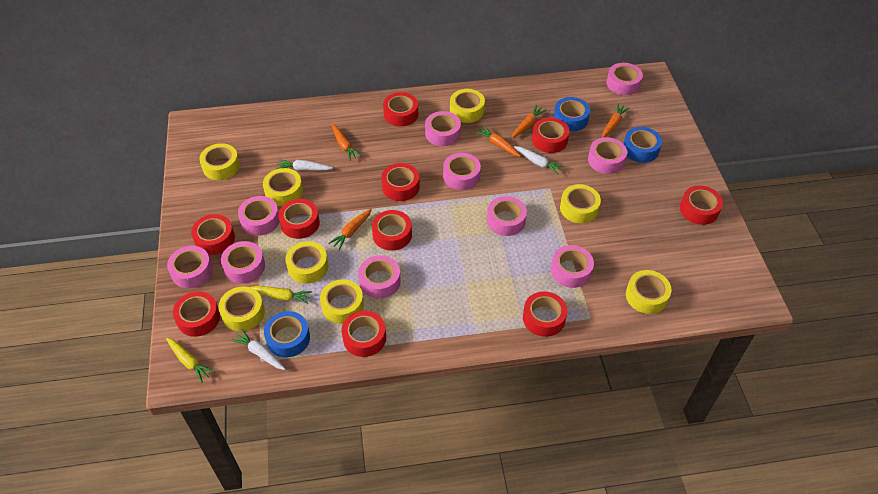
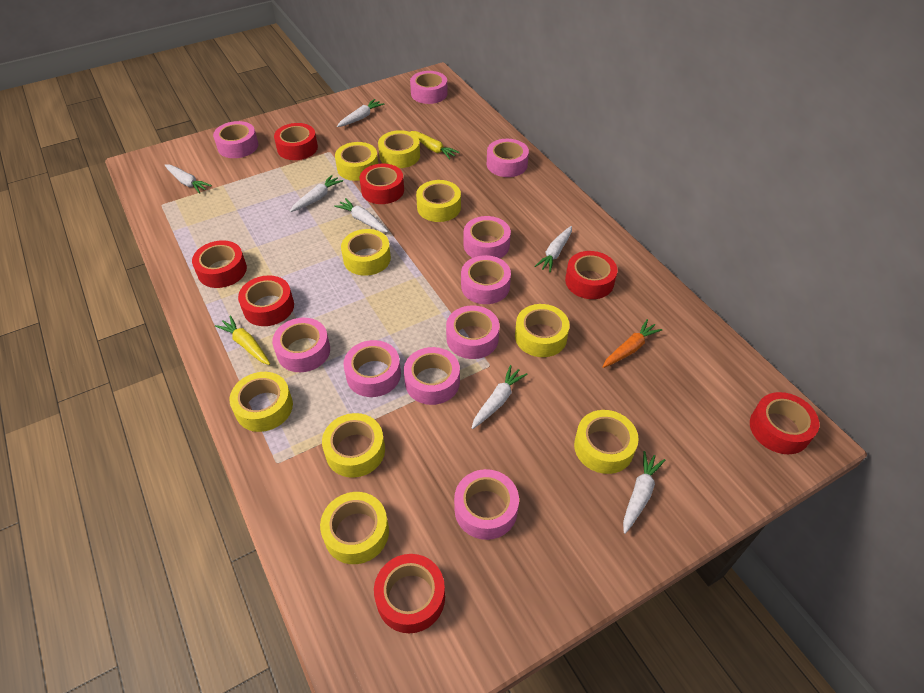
blue tape: [264,311,310,358] [553,97,590,131] [623,127,662,163] = 3 -> none = 0
orange carrot: [328,208,372,250] [332,124,361,161] [475,126,521,157] [512,105,547,138] [602,104,630,138] = 5 -> [603,319,662,368] = 1
red tape: [173,291,220,337] [191,214,235,255] [278,199,320,239] [342,311,386,357] [372,210,412,251] [381,163,420,201] [383,92,418,127] [523,291,567,337] [532,118,569,153] [680,186,723,225] = 10 -> [192,240,247,288] [238,275,294,326] [274,123,318,160] [360,163,404,204] [374,554,445,633] [565,251,618,299] [750,392,819,454] = 7
white carrot: [231,329,285,370] [276,159,333,171] [514,146,565,175] = 3 -> [165,164,212,194] [290,175,343,212] [334,198,388,232] [337,99,384,127] [472,365,528,429] [534,226,572,273] [623,451,665,534] = 7
yellow tape: [199,143,240,180] [218,286,265,331] [263,168,303,206] [285,241,328,284] [320,279,364,324] [450,89,485,123] [560,184,601,223] [626,270,672,314] = 8 -> [229,372,293,432] [320,492,389,564] [322,413,385,478] [335,142,378,181] [341,229,391,276] [378,130,420,168] [416,180,461,222] [515,304,570,357] [574,410,639,474] = 9

